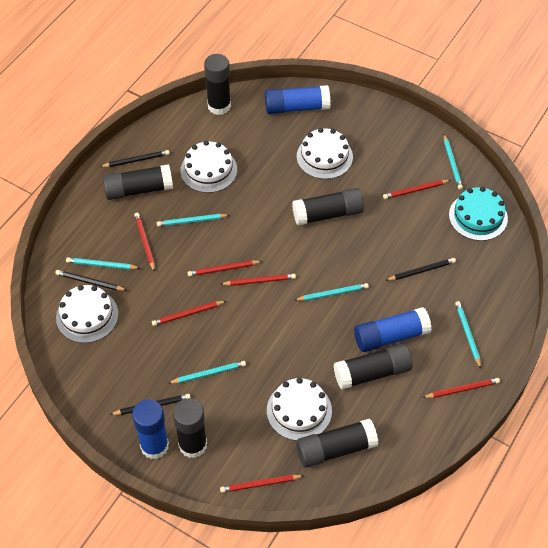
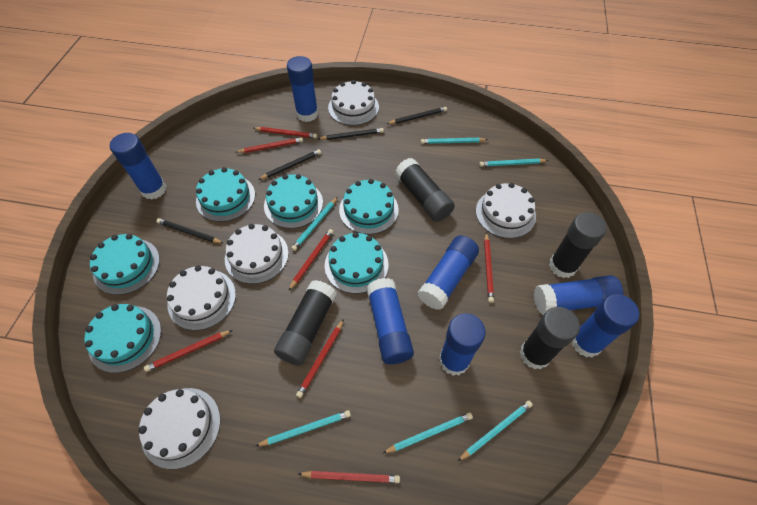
black glue stick: [103,164,173,200] [173,398,207,458] [204,54,231,115] [292,188,364,226] [296,419,378,468] [334,344,412,390] = 6 -> [274,280,337,365] [395,158,455,222] [520,307,580,370] [549,212,607,278] = 4
blue glue stick: [132,399,169,459] [265,85,330,114] [354,307,432,352] = 3 -> [110,133,167,200] [287,56,318,122] [367,278,414,364] [418,235,479,310] [439,313,486,376] [534,275,623,315] [572,294,639,357] = 7
turquoise cake: [449,187,508,241] = 1 -> [84,304,161,373] [90,234,160,295] [196,167,255,222] [264,174,323,228] [325,232,388,294] [339,179,399,234] = 6
white cake: [56,285,119,343] [180,141,237,193] [267,378,332,441] [297,128,353,179] = 4 -> [138,388,220,469] [167,265,236,330] [225,224,289,284] [328,80,379,125] [476,183,536,238] = 5

